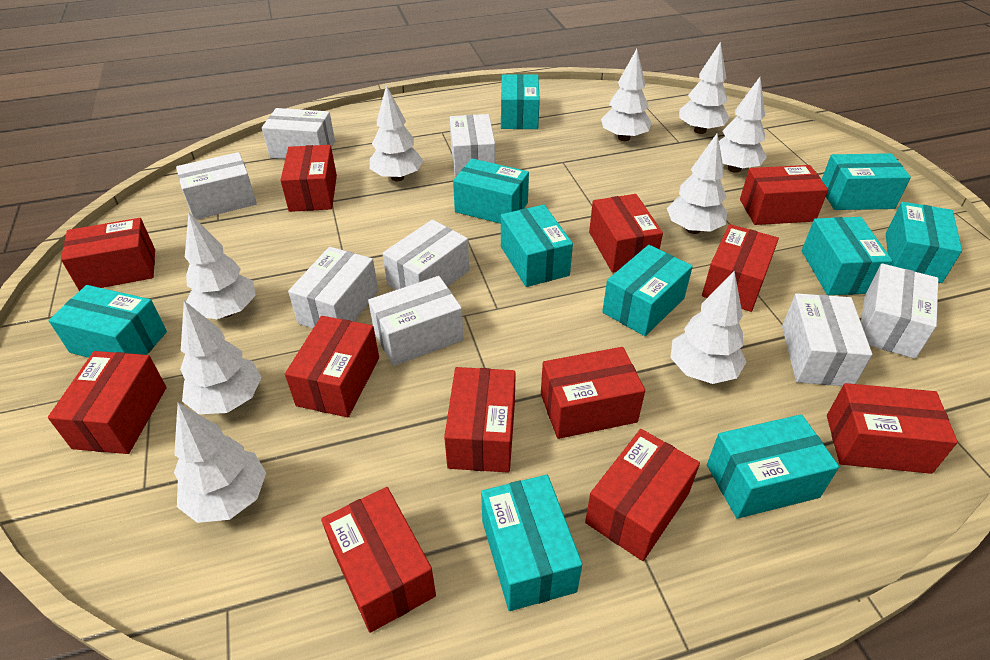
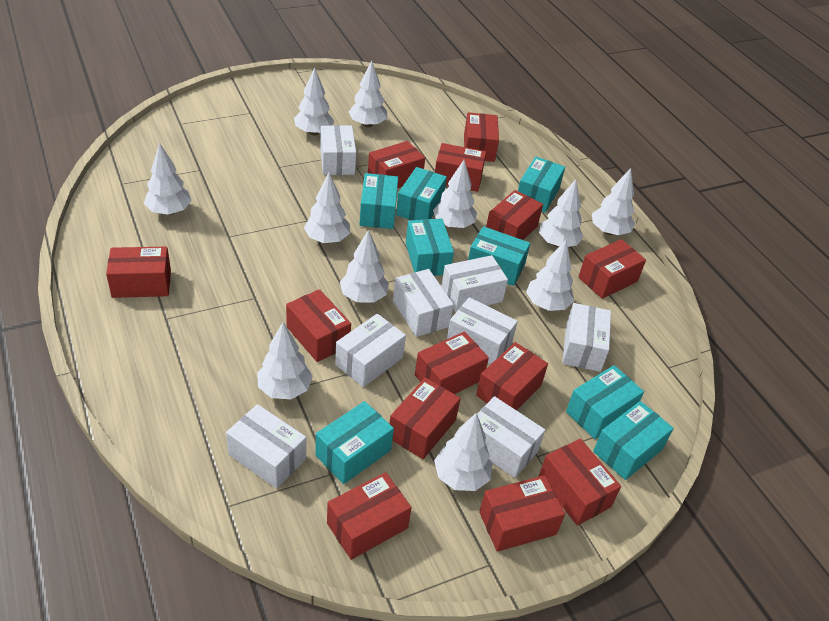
red box: [48,351,167,454] [61,218,155,291] [280,145,337,212] [285,316,379,417] [321,487,436,633] [444,367,516,472] [541,347,645,439] [585,429,700,561] [589,194,663,273] [702,224,779,312] [740,165,828,225] [827,383,958,474] = 12 -> [106,247,171,298] [286,289,351,362] [327,472,412,560] [368,141,425,188] [389,378,461,459] [415,331,489,394] [435,143,486,192] [464,112,499,162] [476,342,548,410] [479,475,565,552] [486,190,543,240] [539,439,621,526] [578,239,646,299] = 13
turquoise box: [49,285,167,358] [453,159,529,224] [481,475,582,611] [501,74,540,129] [501,205,573,287] [602,245,693,336] [707,414,839,519] [802,217,892,295] [821,153,911,210] [886,202,962,283] = 10 -> [315,401,394,484] [359,173,398,229] [396,167,447,220] [406,219,454,276] [468,226,530,286] [518,157,565,213] [566,365,644,439] [593,401,674,480] = 8
white tree: [174,403,266,523] [180,301,262,414] [185,213,255,319] [370,85,424,181] [601,49,652,141] [667,133,727,234] [671,271,746,384] [679,41,729,134] [719,77,767,173] = 9 -> [144,142,192,215] [257,322,313,399] [294,67,334,135] [304,173,350,243] [340,229,389,303] [349,61,387,127] [433,160,477,229] [434,413,493,491] [526,240,574,311] [539,179,583,247] [592,168,635,235] = 11

